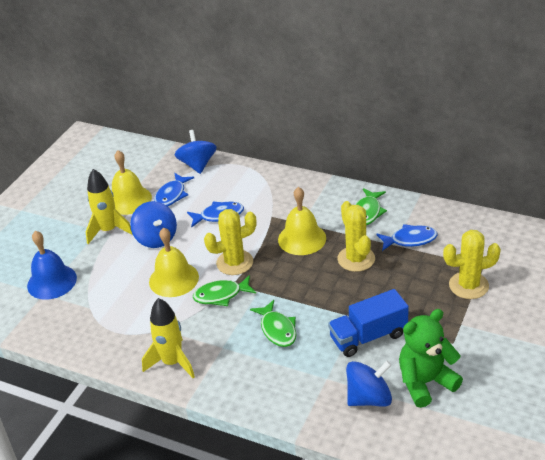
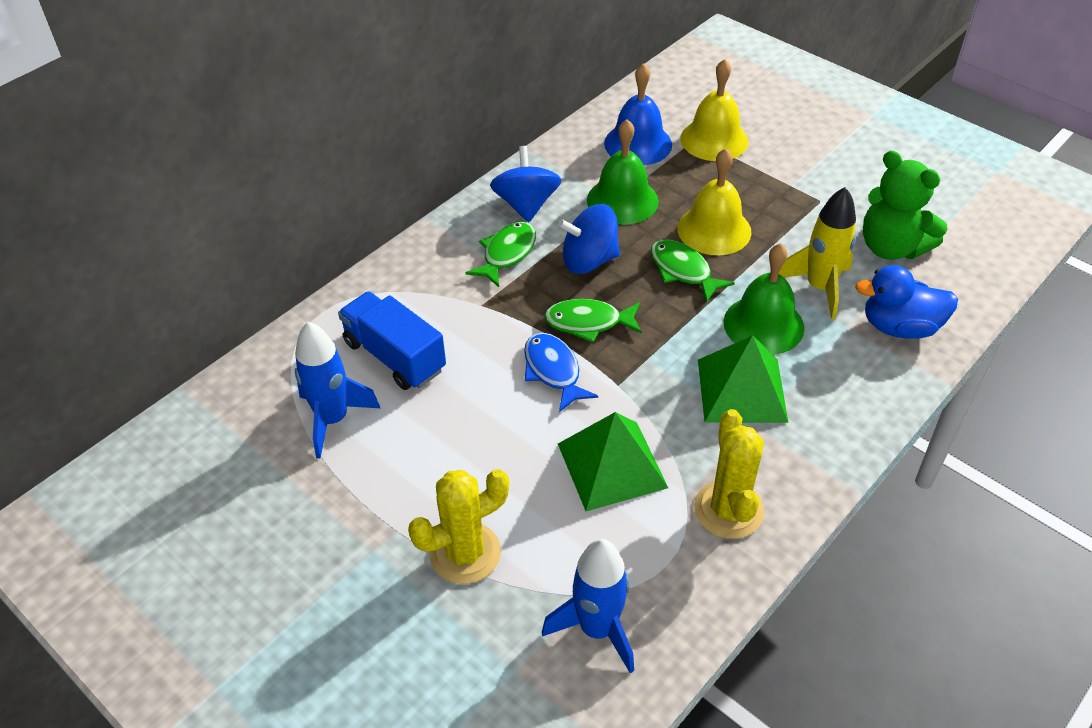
blue duck: none = 0 -> [855,265,958,339] = 1
blue fish: [154,173,194,206] [187,202,244,228] [376,224,438,251] = 3 -> [524,333,598,412] = 1
blue rocket: none = 0 -> [295,322,380,458] [542,539,634,673] = 2
blue spinning top: [130,201,177,248] [175,130,217,174] [346,361,392,406] = 3 -> [490,146,561,222] [558,204,620,274] = 2
green bell: none = 0 -> [587,119,659,225] [723,243,805,355] = 2
green pyramid: none = 0 -> [558,412,668,511] [698,335,788,423] = 2
yellow bell: [112,150,152,215] [149,227,199,297] [278,187,326,255] = 3 -> [677,148,751,255] [680,59,749,161] = 2
yellow cactus: [204,209,257,275] [338,201,375,272] [443,230,501,299] = 3 -> [408,469,509,584] [694,409,764,539] = 2
yellow rocket: [86,169,133,244] [142,298,195,378] = 2 -> [779,187,856,319] = 1

